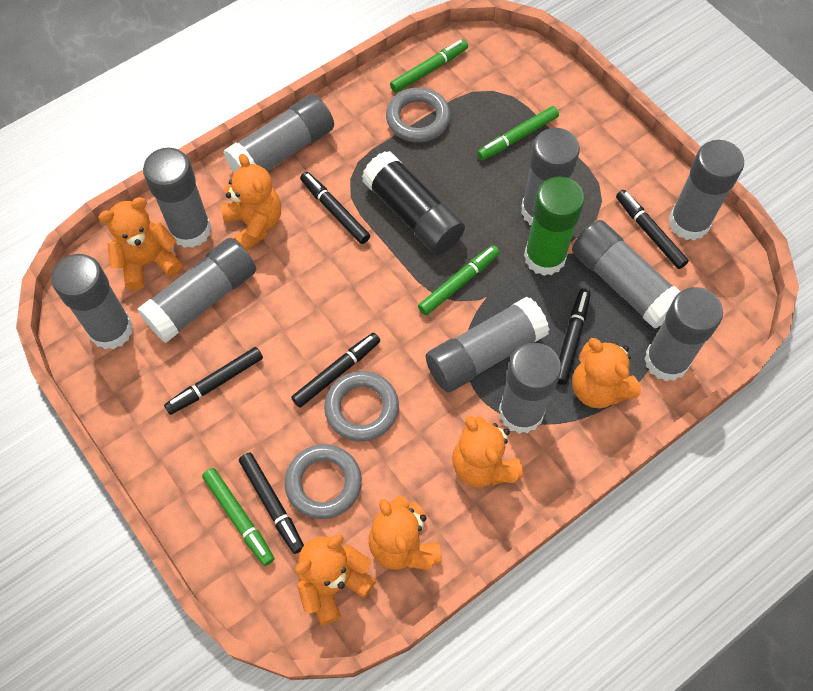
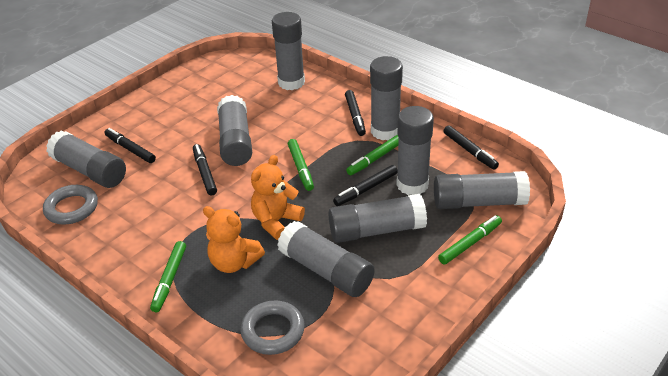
black glue stick: [362,151,465,255] = 1 -> none = 0
black marker: [164,347,263,415] [239,453,304,554] [291,333,380,408] [300,172,370,244] [557,289,591,385] [616,190,689,269] = 6 -> [104,128,156,163] [193,144,217,195] [333,165,398,206] [345,90,366,136] [443,125,499,170] = 5
green glue stick: [524,177,585,276] = 1 -> none = 0
grey glue stick: [51,254,133,349] [137,238,256,343] [143,148,212,248] [223,94,334,173] [426,296,549,392] [499,343,561,434] [521,128,580,225] [572,220,681,329] [644,287,723,381] [668,140,744,241] = 10 -> [46,130,126,188] [217,95,252,166] [272,12,305,90] [277,221,375,297] [329,194,427,243] [370,56,403,140] [396,106,434,195] [434,171,530,209] = 8
grey ring: [285,444,362,519] [324,371,399,442] [386,87,450,142] = 3 -> [43,185,98,224] [240,300,305,355] = 2
orange teddy bear: [98,197,182,291] [221,154,281,251] [295,534,376,625] [369,496,442,570] [452,416,523,487] [572,338,641,408] = 6 -> [203,206,265,273] [251,155,305,240] = 2

